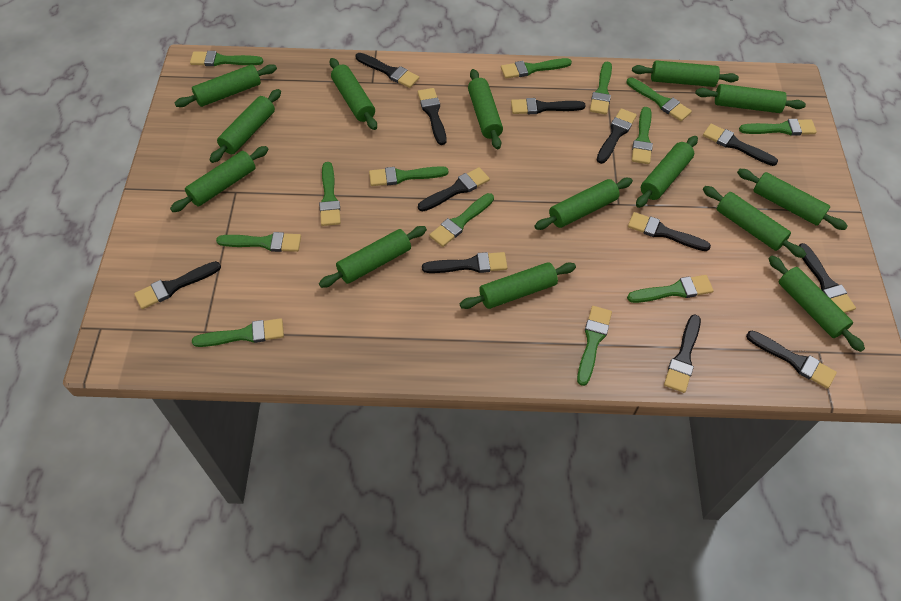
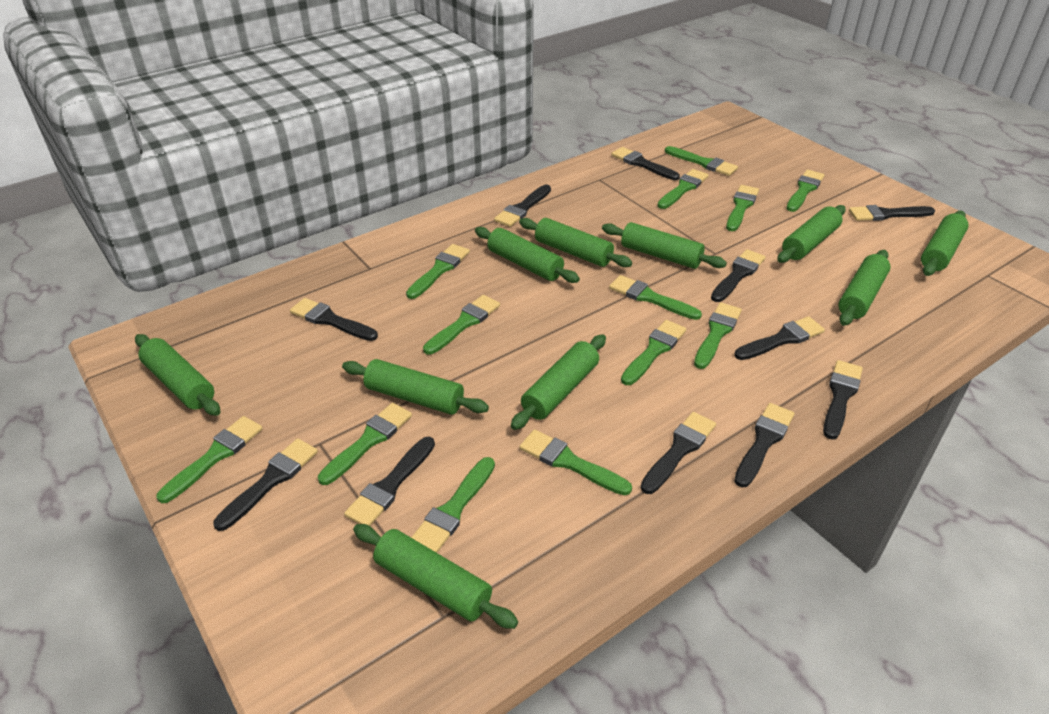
black brush: [134,261,221,309] [356,53,419,88] [418,88,446,145] [418,167,490,211] [422,252,508,273] [511,98,586,114] [597,109,637,164] [628,212,711,251] [664,314,701,393] [703,124,778,166] [746,331,837,389] [799,243,856,313] = 12 -> [213,438,318,531] [290,298,378,341] [344,437,435,526] [494,185,551,227] [611,147,680,180] [641,412,716,494] [711,249,766,302] [734,316,825,360] [734,403,794,487] [823,360,863,440] [849,205,935,221] = 11
green rolling pin: [170,146,269,212] [175,64,277,107] [210,89,281,163] [319,226,427,288] [330,58,377,130] [460,262,576,309] [468,69,503,149] [535,178,633,230] [632,60,739,87] [636,136,698,208] [695,84,806,113] [703,186,806,258] [737,169,848,230] [768,256,865,352] = 14 -> [135,334,221,416] [342,359,489,415] [353,524,518,629] [475,227,580,283] [511,334,606,430] [519,218,632,267] [602,222,727,269] [777,205,846,263] [838,250,891,326] [921,211,969,276] = 10

